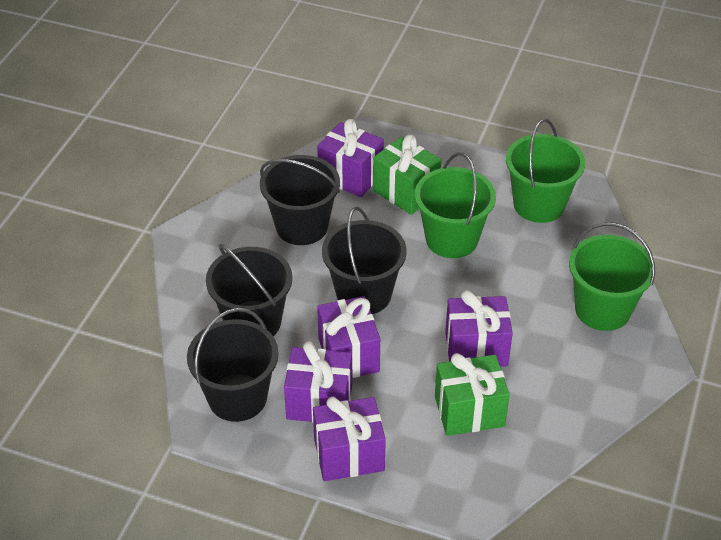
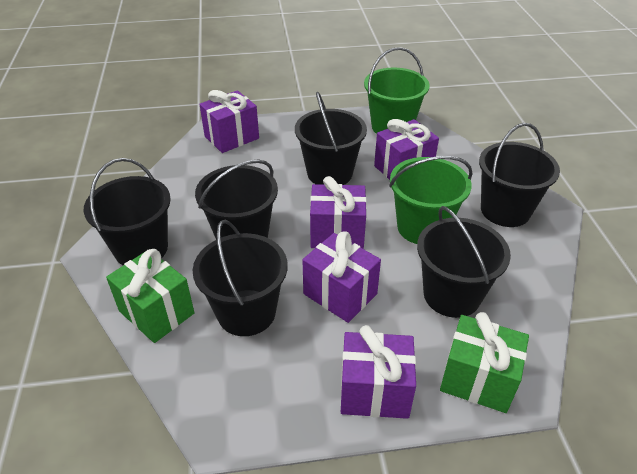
black bucket: [187,308,279,422] [206,244,293,336] [260,155,340,245] [322,207,407,314] = 4 -> [84,158,171,265] [193,220,288,336] [195,159,278,240] [295,92,367,185] [417,206,511,318] [479,123,560,227] = 6
green bucket: [415,153,496,258] [506,119,585,223] [569,222,656,331] = 3 -> [364,47,430,134] [389,156,473,244] = 2

